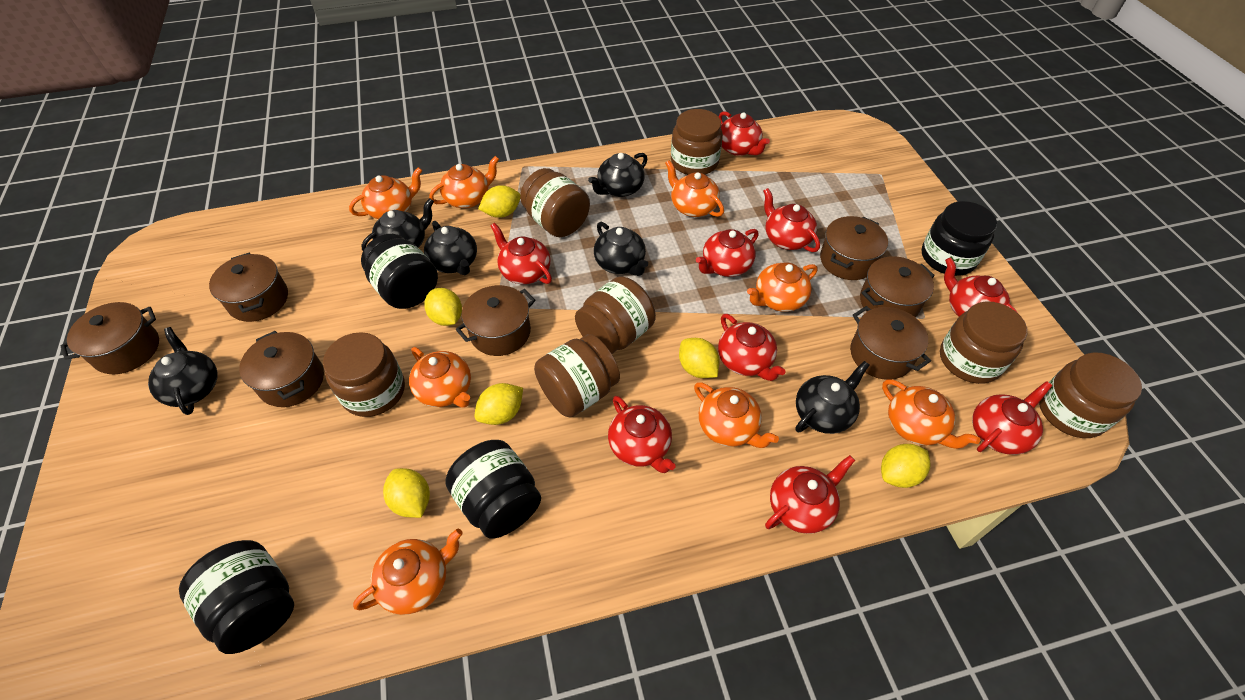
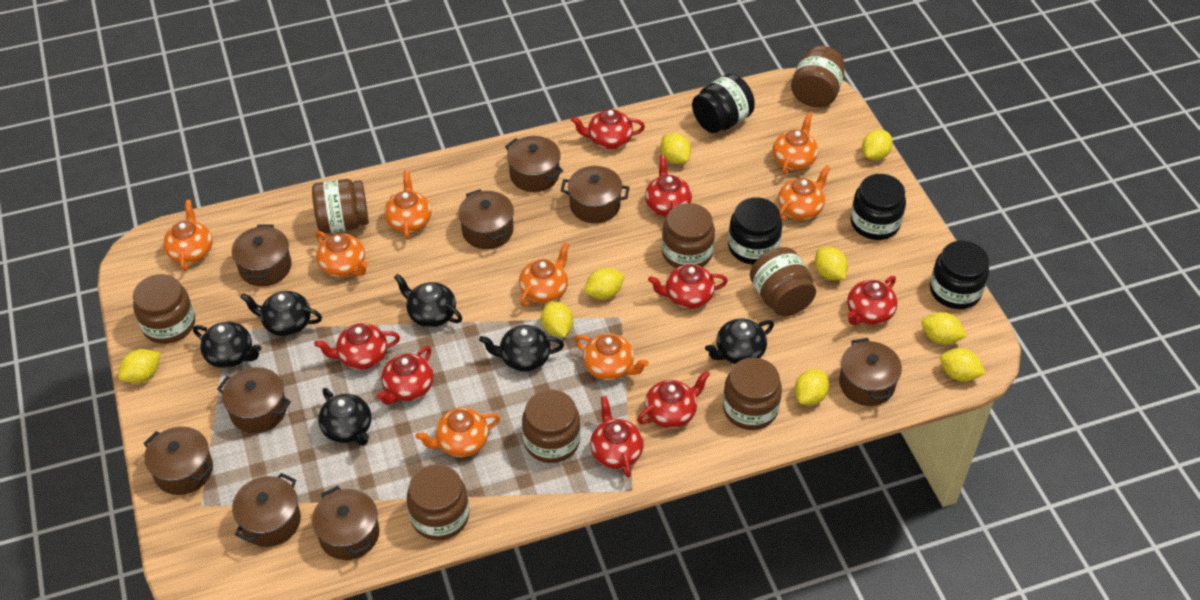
brown jar: [323,332,405,417] [520,168,590,237] [534,334,620,417] [575,276,656,354] [671,109,723,175] [940,301,1027,384] [1039,352,1142,438] = 7 -> [133,274,195,344] [312,179,369,234] [407,464,469,540] [522,390,581,463] [662,203,715,268] [723,358,782,430] [750,247,816,316] [791,46,845,107] = 8
brown pot: [60,302,159,374] [209,253,288,322] [239,331,324,407] [455,285,535,356] [820,216,888,280] [850,306,931,380] [860,256,935,317] = 7 -> [143,426,213,495] [217,367,291,433] [232,224,292,287] [232,473,301,547] [312,486,379,560] [458,189,514,249] [505,136,563,192] [561,166,630,223] [839,338,902,406] = 9
red teapot: [491,223,552,284] [608,396,676,473] [696,229,758,277] [718,314,785,381] [719,111,770,156] [763,188,820,252] [765,455,855,534] [944,257,1018,317] [972,381,1052,455] = 9 -> [314,323,400,370] [376,346,433,405] [571,109,645,149] [590,396,644,478] [637,371,710,428] [645,155,692,217] [648,264,728,309] [847,276,898,325] = 8
yellow lemon: [383,468,430,518] [424,288,462,326] [475,383,523,425] [478,185,520,218] [679,338,720,378] [881,444,931,488] = 6 -> [118,349,160,383] [541,301,573,337] [585,268,625,300] [661,133,691,164] [794,369,829,405] [815,247,848,280] [862,129,893,160] [921,312,967,345] [940,348,986,381] = 9

